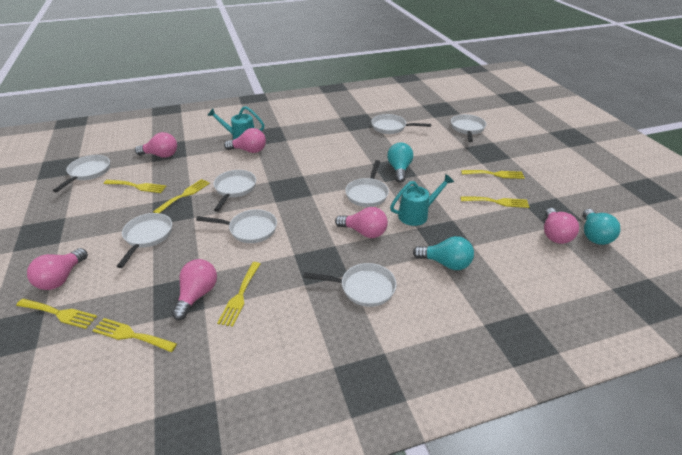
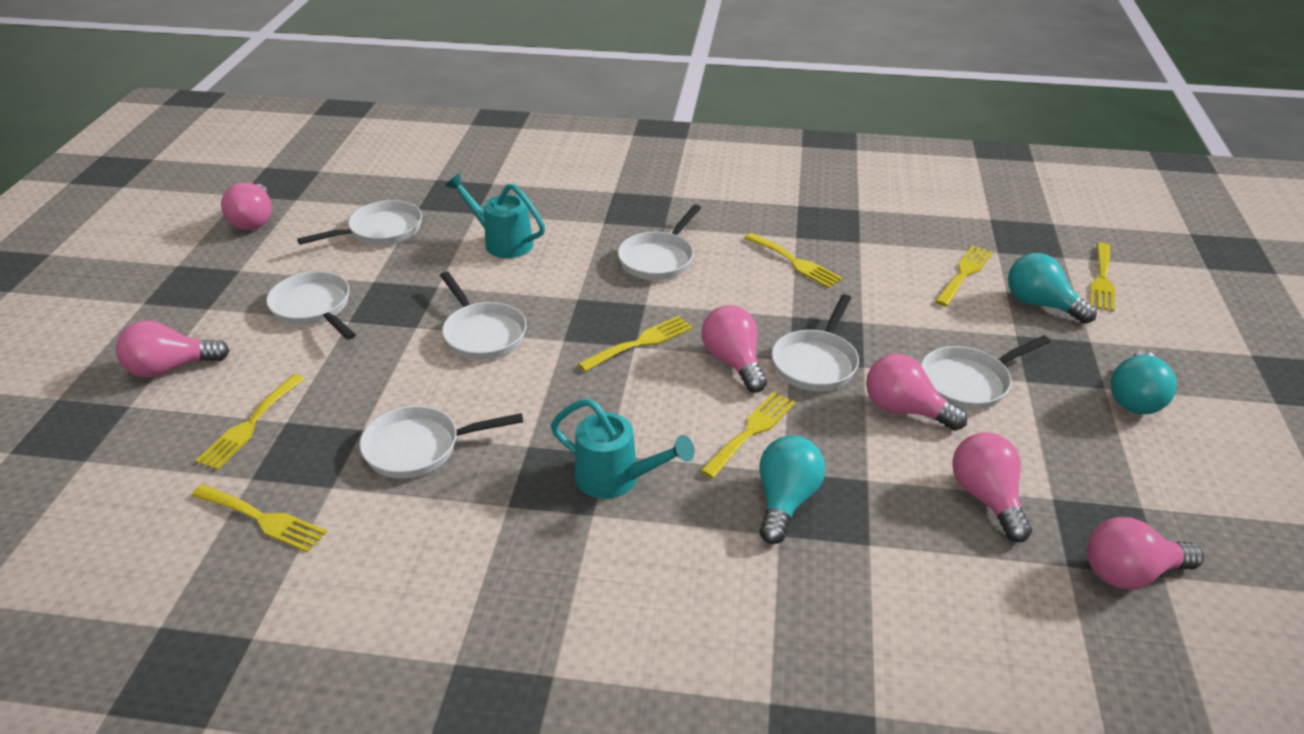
white pan: [53,155,110,192] [117,213,172,268] [196,209,277,243] [213,170,256,212] [303,263,397,307] [345,160,389,207] [371,114,431,134] [451,114,486,142] = 8 -> [266,271,356,340] [297,200,422,245] [359,406,523,478] [440,271,527,360] [618,204,701,280] [771,294,859,391] [921,335,1050,410] = 7

